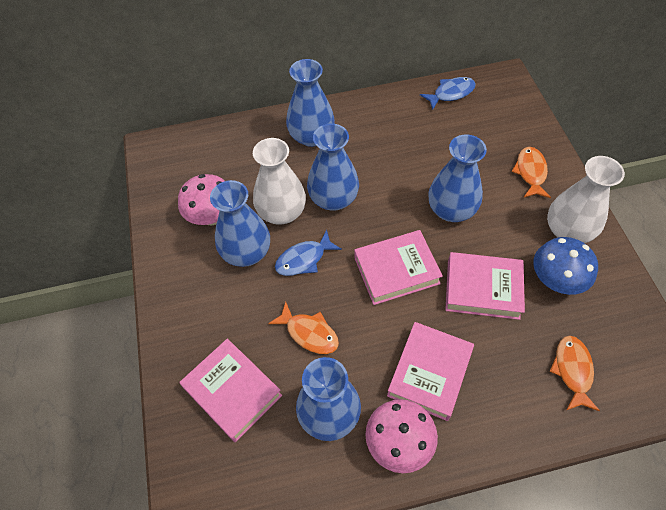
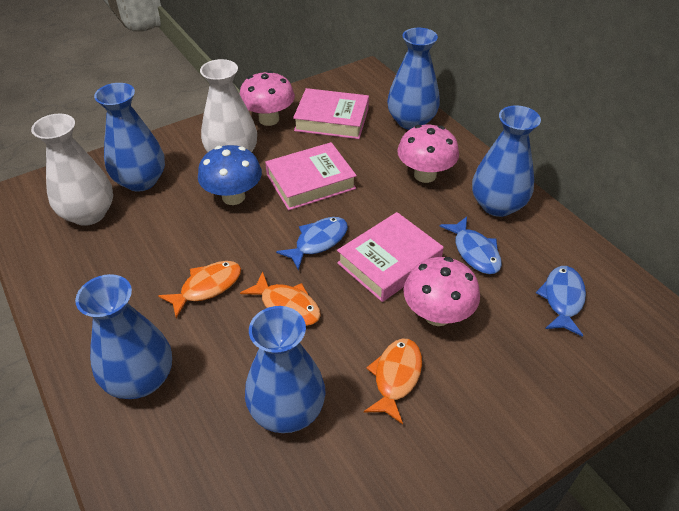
blue fish: [275,230,342,276] [420,77,476,110] = 2 -> [276,217,348,270] [440,216,502,274] [536,266,586,337] = 3
pink book: [180,339,282,442] [354,230,443,305] [387,322,474,421] [445,252,525,320] = 4 -> [265,142,357,210] [293,88,369,139] [337,212,444,302] = 3
pink mushroom: [178,174,224,225] [365,399,438,473] = 2 -> [240,71,295,126] [397,125,459,183] [403,257,480,326] = 3

